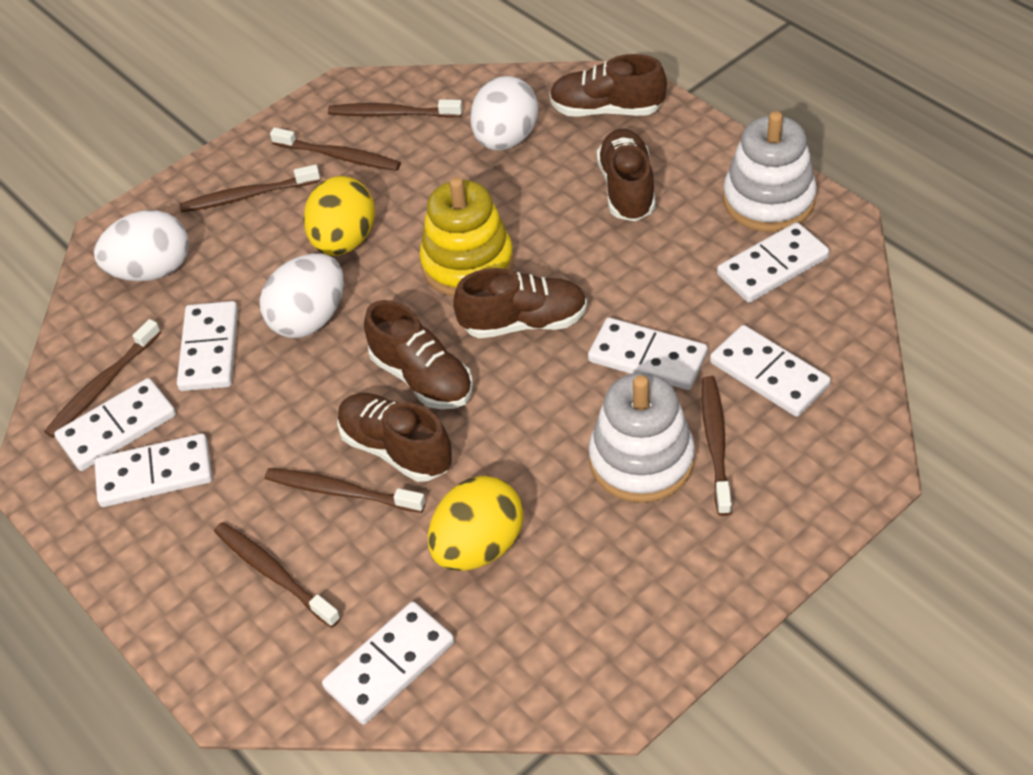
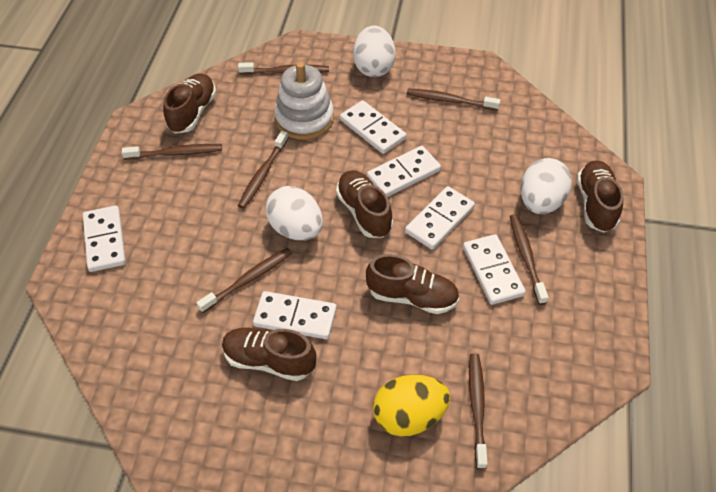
white domino: [54,378,176,471] [95,434,212,507] [177,301,238,391] [322,602,454,725] [588,317,708,390] [710,325,831,417] [717,222,830,303] = 7 -> [83,205,126,272] [253,291,337,339] [340,100,406,154] [367,146,441,197] [405,186,475,250] [463,234,526,305] = 6
white stacking toy: [589,373,695,503] [723,111,817,232] = 2 -> [275,62,334,140] = 1
yellow egg: [303,176,375,256] [428,476,523,571] = 2 -> [373,375,450,437] = 1
yellow stacking toy: [419,177,514,296] = 1 -> none = 0

